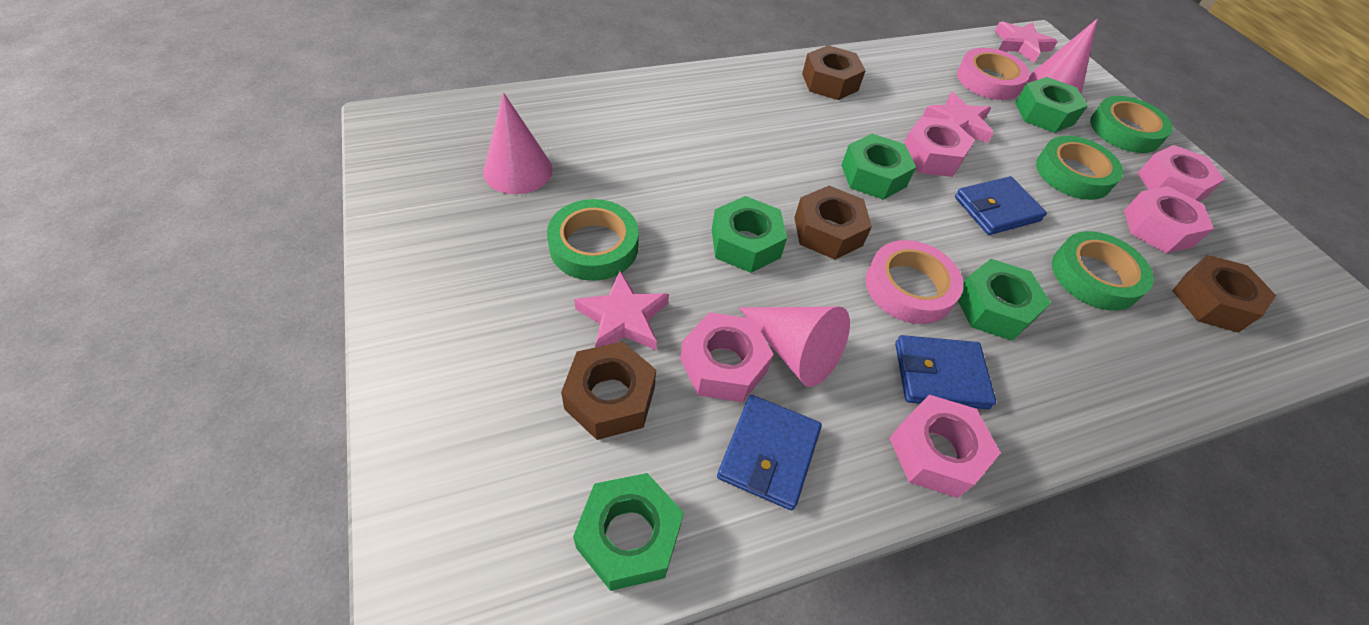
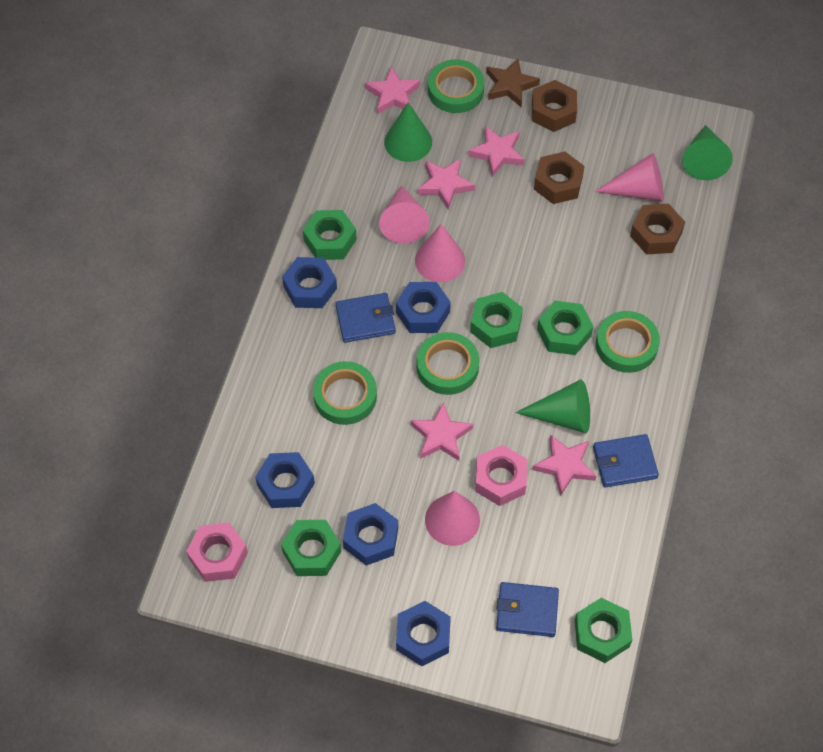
blue nut: none = 0 -> [255,452,315,508] [282,257,337,308] [343,503,398,566] [396,282,451,333] [396,601,451,666] = 5
brown nut: [561,341,656,440] [794,186,872,260] [802,45,866,100] [1172,255,1276,333] = 4 -> [532,80,577,132] [534,152,585,204] [630,204,685,254] = 3
brown star: none = 0 -> [486,58,540,107] = 1
green cone: none = 0 -> [384,102,432,162] [515,379,590,433] [682,125,733,180] = 3
pink cone: [483,92,553,194] [739,307,850,387] [1027,18,1098,94] = 3 -> [379,185,430,244] [415,224,465,282] [425,491,480,546] [594,153,664,202] = 4
pink nut: [680,312,774,402] [889,395,1001,498] [904,117,975,177] [1124,186,1214,253] [1138,145,1225,201] = 5 -> [186,523,248,582] [475,445,527,506] = 2
pink star: [574,271,669,350] [922,92,994,143] [995,22,1058,63] = 3 -> [365,66,420,114] [411,402,473,461] [418,158,475,209] [468,126,524,177] [533,434,596,496] = 5
pink tape: [866,240,963,324] [957,48,1030,100] = 2 -> none = 0

